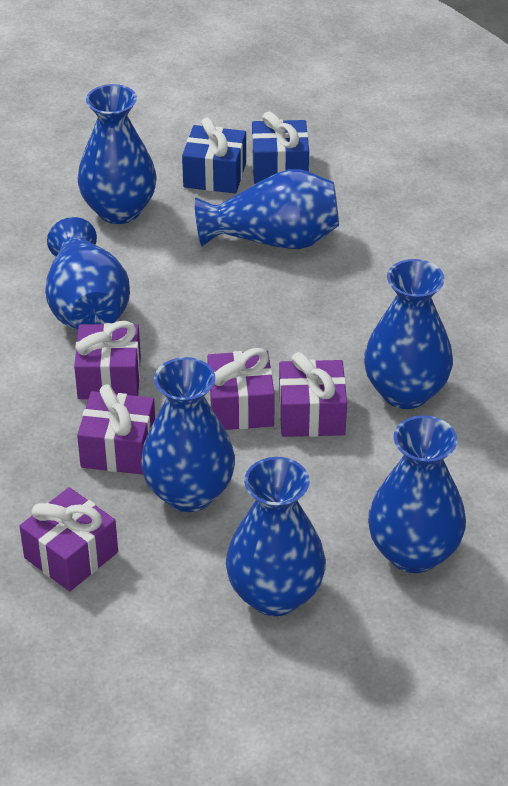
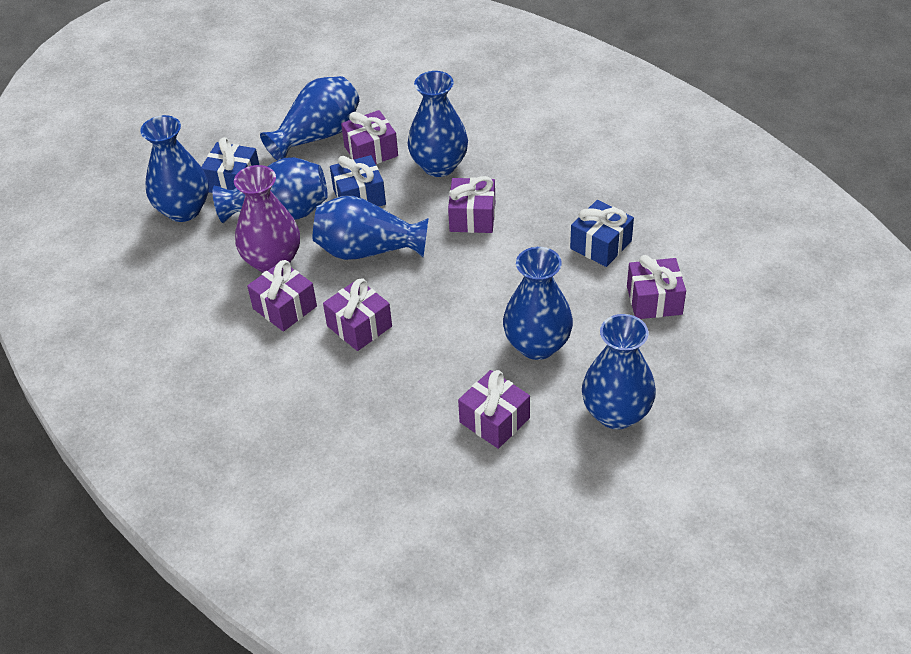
blue gift: [182,118,246,194] [252,112,309,184] = 2 -> [202,137,259,193] [330,155,386,206] [570,200,634,267] = 3
purple gift: [19,487,118,591] [74,321,141,399] [77,384,155,475] [207,348,275,430] [279,352,347,437] = 5 -> [247,260,317,332] [323,278,392,351] [341,110,398,164] [448,176,495,233] [458,370,530,449] [627,255,686,319] = 6
purple vase: none = 0 -> [234,165,300,273] = 1

